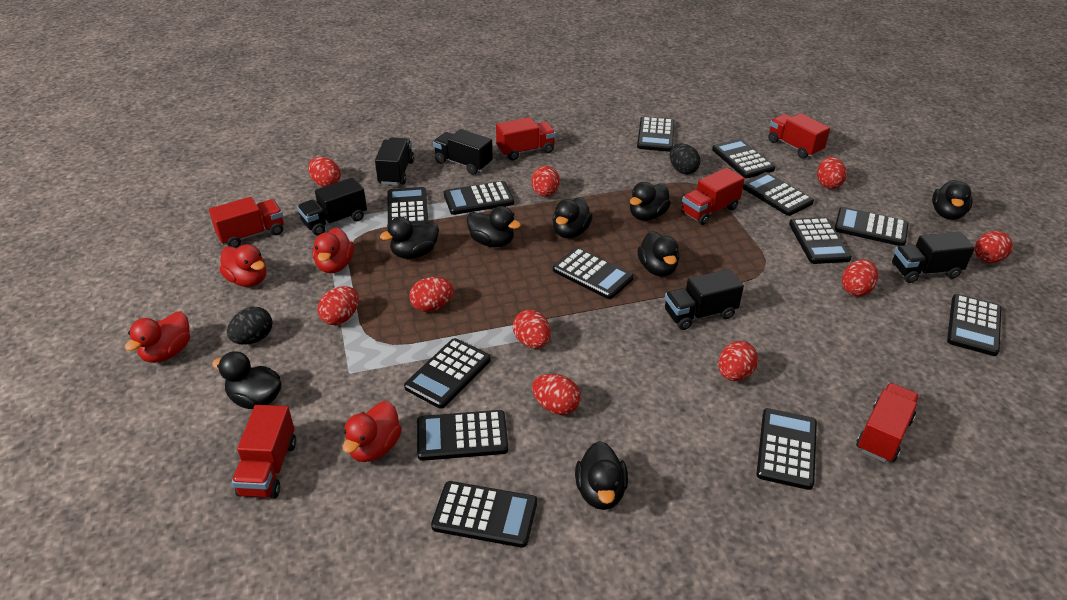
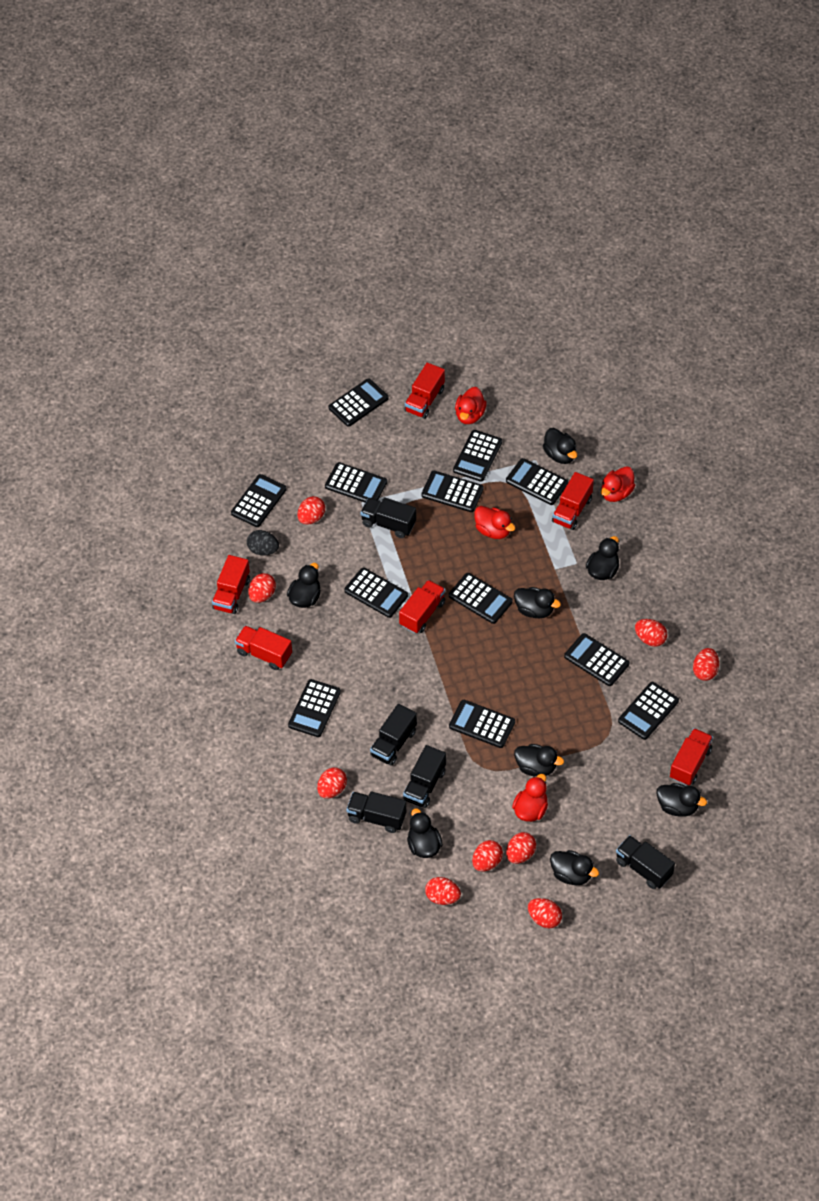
black calculator: [387,187,429,225] [404,338,491,409] [417,410,508,461] [431,481,537,548] [444,181,514,215] [553,248,634,299] [637,116,675,152] [712,139,775,178] [743,172,814,216] [756,408,817,490] [789,217,852,264] [835,207,909,246] [947,294,1001,356] = 13 -> [231,474,287,527] [288,679,341,737] [325,462,387,502] [329,378,389,427] [344,567,408,618] [422,471,484,512] [449,573,513,624] [449,700,515,748] [453,430,502,482] [506,458,568,505] [564,633,629,686] [618,682,679,740] = 12
black egg: [227,307,273,345] [670,144,700,174] = 2 -> [247,530,279,556] = 1
red egg: [308,157,341,187] [318,286,359,325] [409,277,454,312] [513,310,551,349] [531,166,560,197] [532,374,581,415] [718,341,758,381] [817,157,847,189] [842,259,878,296] [975,231,1013,263] = 10 -> [248,573,276,603] [297,496,325,525] [317,768,347,798] [425,877,461,905] [472,840,503,872] [506,832,536,864] [528,898,562,928] [635,619,667,647] [693,648,719,681] = 9

